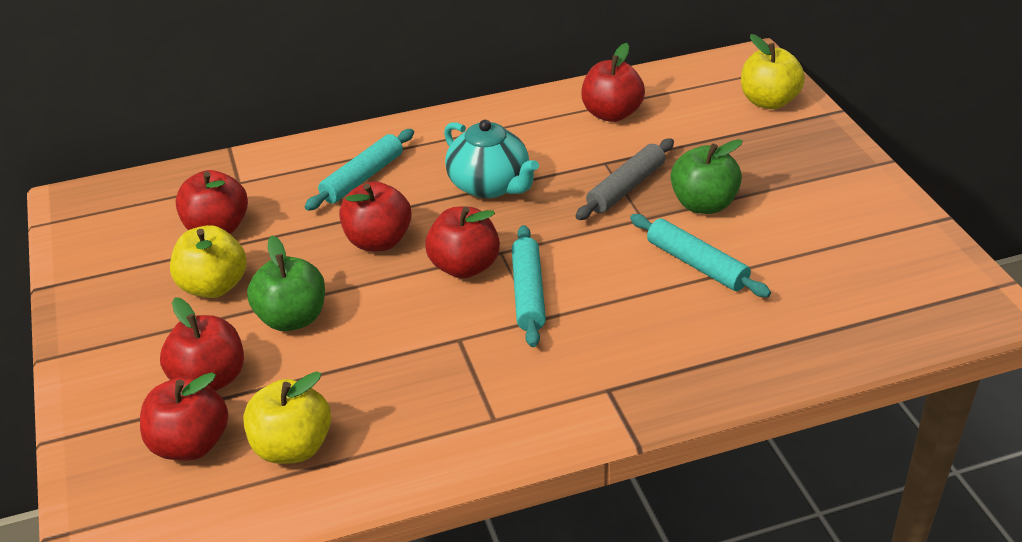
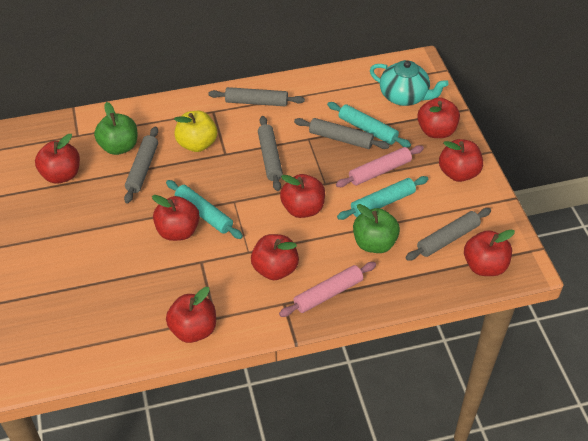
grey rolling pin: [576,138,674,220] = 1 -> [124,127,158,203] [208,87,305,106] [258,116,283,191] [294,118,390,149] [406,208,491,261] = 5
pink rolling pin: none = 0 -> [279,262,376,317] [336,145,424,187] = 2
red apple: [140,372,228,461] [160,297,244,391] [175,170,248,234] [339,181,412,251] [425,206,500,279] [581,43,645,122] = 6 -> [35,134,80,184] [152,195,200,241] [166,287,216,343] [251,234,299,280] [280,174,325,218] [417,97,460,138] [439,139,483,182] [464,229,515,276] = 8
yellow apple: [170,225,247,298] [243,371,331,464] [741,34,805,109] = 3 -> [174,111,217,152] = 1

